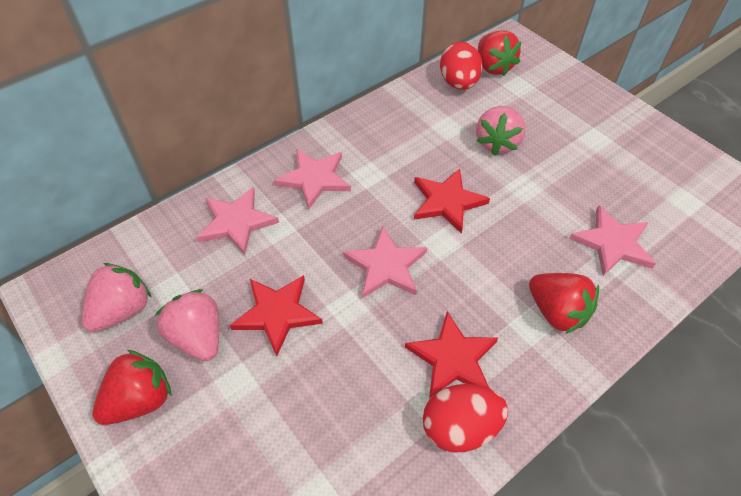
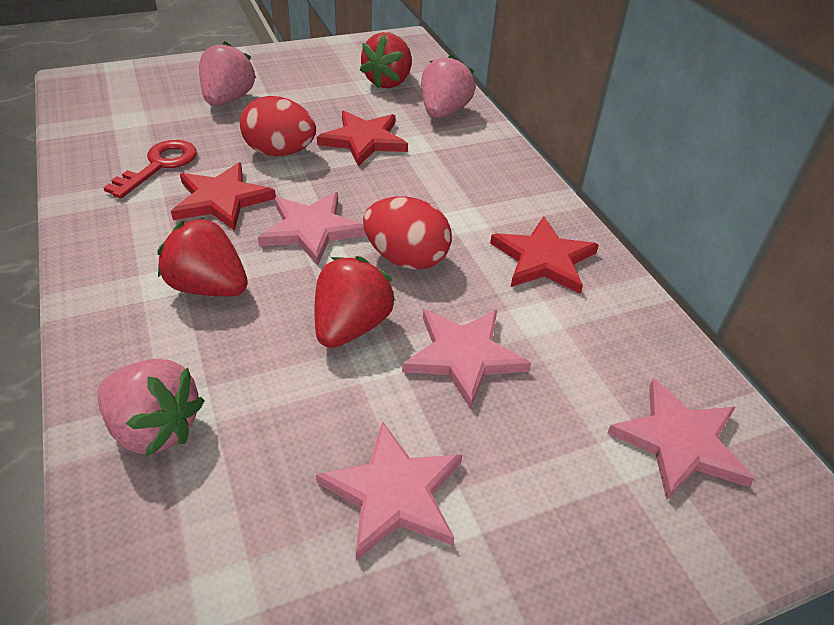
red key: none = 0 -> [103,140,197,199] = 1

